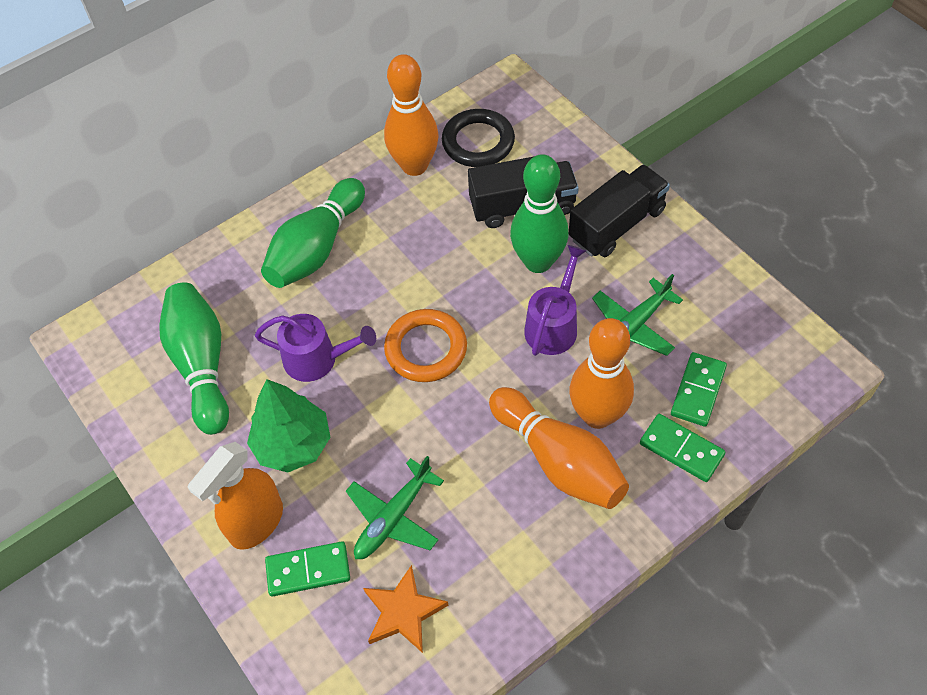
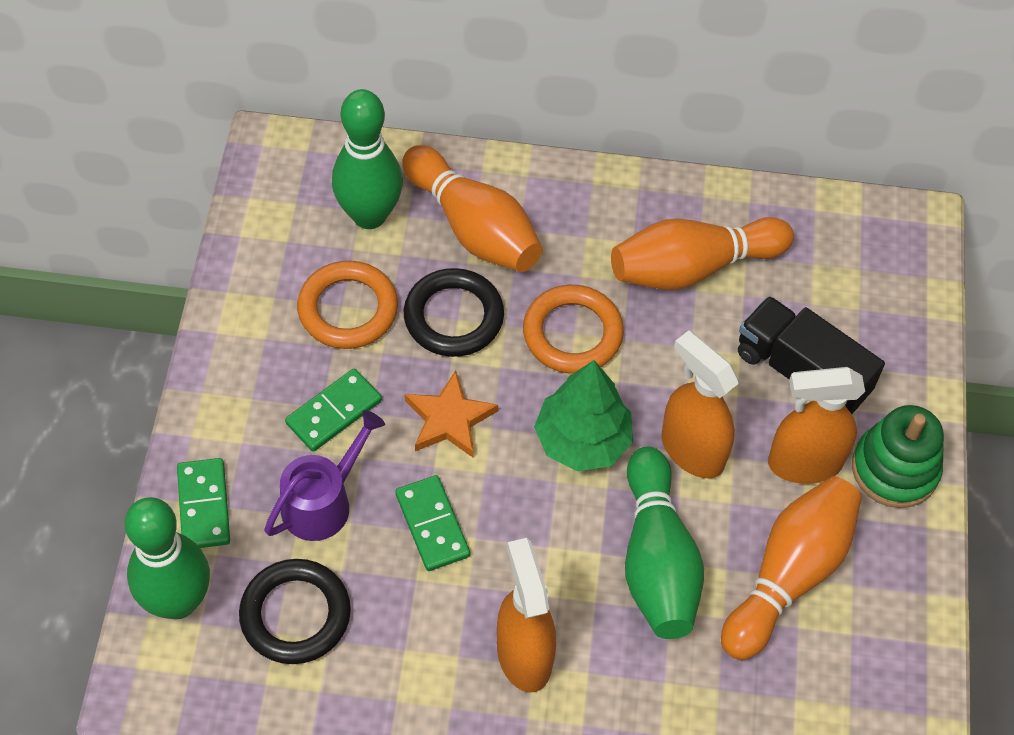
black ring: [442,109,515,167] = 1 -> [239,559,351,664] [404,268,504,357] = 2
black truck: [468,156,579,228] [569,165,670,257] = 2 -> [738,296,885,414] = 1
green plane: [346,456,444,559] [592,274,683,356] = 2 -> none = 0
green stacking toy: none = 0 -> [852,405,944,508] = 1
orange ring: [384,309,467,382] = 1 -> [297,261,398,349] [523,285,624,374] = 2
orange spray bottle: [187,442,283,550] = 1 -> [497,538,556,693] [662,330,739,479] [768,367,865,484] = 3
purple watering can: [255,314,376,382] [524,245,586,356] = 2 -> [264,410,385,541] = 1

